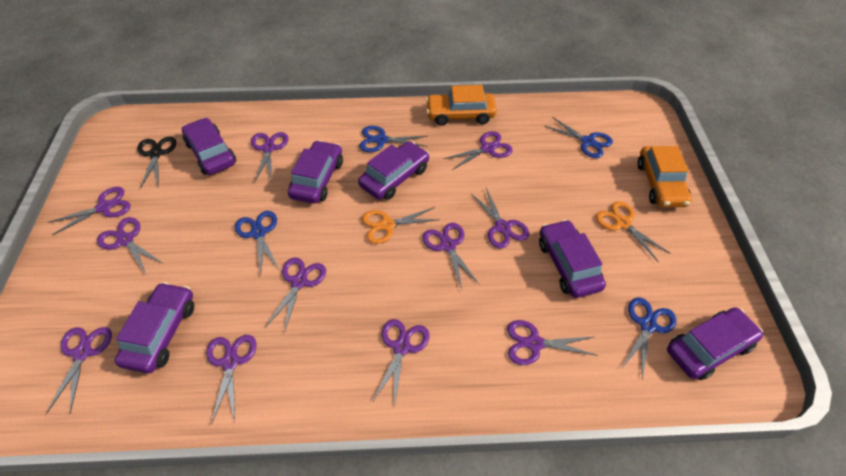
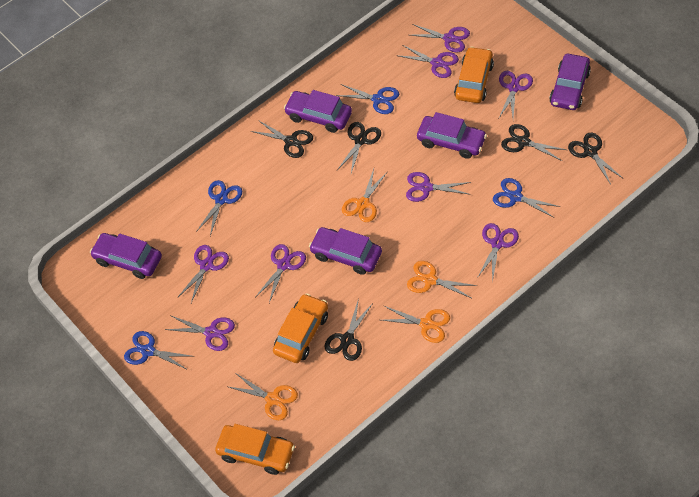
black scissors: [137,137,176,189] = 1 -> [251,120,313,158] [325,298,373,361] [337,122,381,173] [501,124,566,161] [568,133,624,184] = 5
orange car: [426,85,497,126] [637,146,692,207] = 2 -> [215,424,295,475] [273,293,328,363] [454,47,494,103] = 3
orange scissors: [362,207,439,244] [596,201,671,262] = 2 -> [229,374,298,420] [342,169,388,222] [382,306,450,343] [407,261,477,298] = 4
purple car: [115,282,194,373] [182,118,236,175] [288,140,343,204] [358,141,429,200] [539,219,606,298] [667,307,763,380] = 6 -> [90,233,162,279] [284,90,352,133] [309,227,382,275] [417,112,487,159] [549,54,591,110] = 5
purple scissors: [47,327,112,413] [48,187,131,235] [97,217,162,274] [206,335,257,425] [251,132,288,183] [265,257,326,333] [373,319,430,408] [422,223,480,289] [443,131,513,170] [471,188,529,249] [507,320,598,365] = 11 -> [165,315,235,351] [177,245,229,303] [256,244,306,303] [396,45,459,78] [406,172,471,202] [410,24,470,52] [477,223,519,282] [499,71,533,118] = 8

